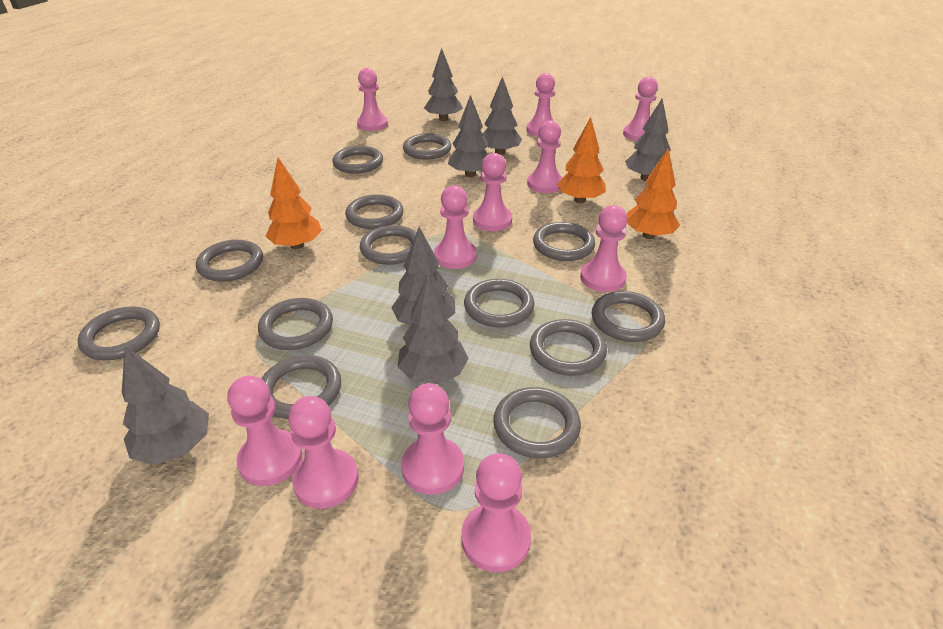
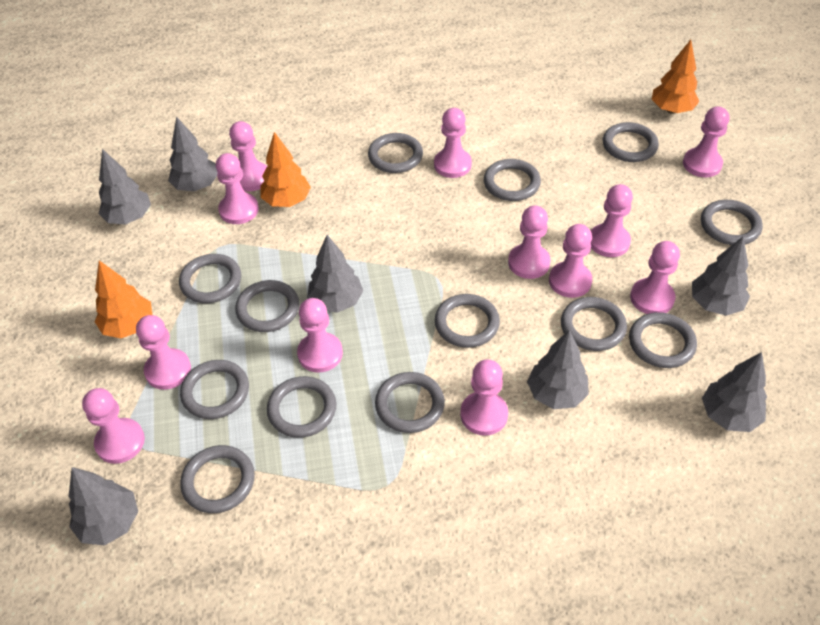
pink pawn: [227,376,302,486] [288,396,359,509] [357,68,388,131] [401,383,464,495] [434,185,477,269] [461,453,531,572] [473,153,512,231] [526,73,555,137] [527,120,563,193] [580,205,627,292] [623,77,658,141] = 11 -> [82,388,145,464] [136,315,191,390] [216,153,259,224] [229,121,267,191] [297,298,343,373] [434,108,472,178] [460,360,508,436] [508,206,551,279] [549,224,592,298] [591,184,633,257] [630,241,680,314] [683,107,729,177] = 12

